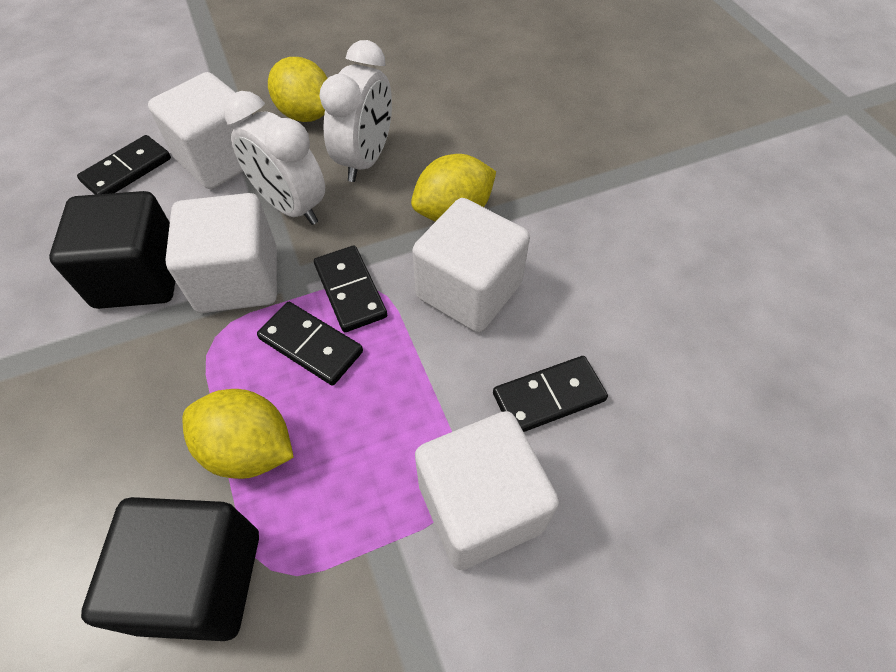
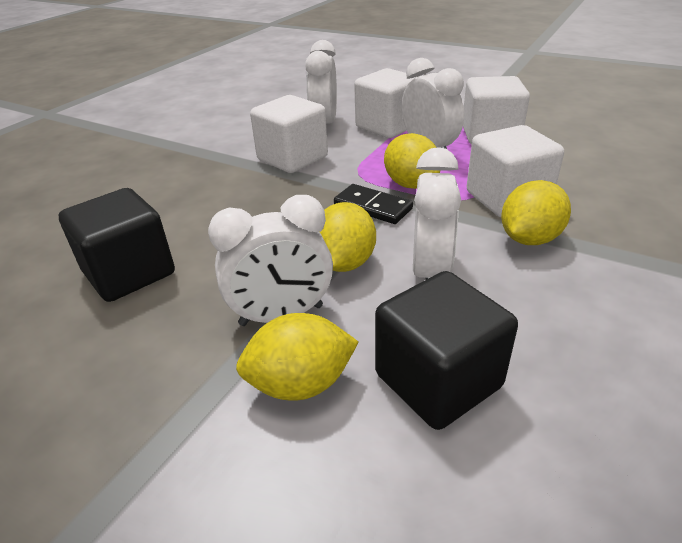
black domino: [77,135,171,195] [257,302,363,386] [314,245,387,332] [493,356,608,432] = 4 -> [334,184,413,224] = 1
white clock: [224,91,325,225] [319,40,392,182] = 2 -> [208,195,333,326] [305,40,337,124] [402,58,464,149] [413,147,461,280] = 4
yellow lemon: [183,389,294,479] [268,57,327,122] [411,154,496,222] = 3 -> [236,313,359,401] [320,202,376,272] [384,133,440,189] [501,180,571,245] = 4

